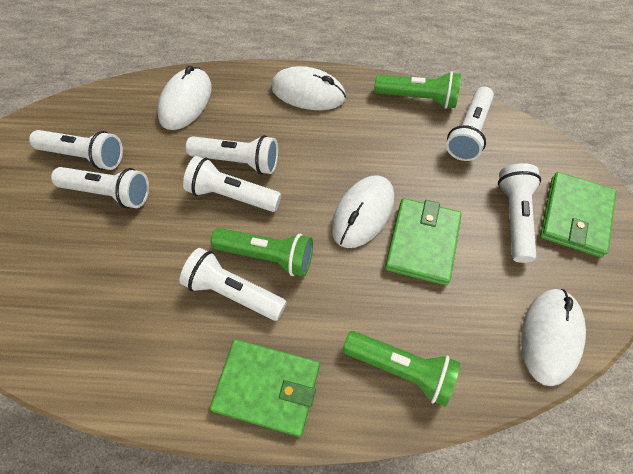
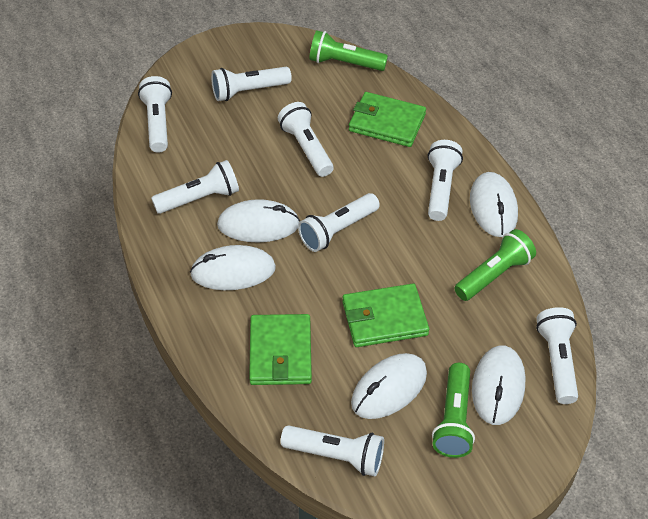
white flashlight: [29,130,123,170] [51,167,149,208] [180,248,287,321] [183,156,281,212] [186,135,278,174] [446,87,494,161] [498,163,541,263] = 7 -> [138,76,172,153] [151,160,239,214] [211,67,292,101] [278,102,334,177] [281,425,384,476] [298,193,380,252] [428,140,463,221] [536,307,578,404] = 8
white mouse: [157,66,212,130] [271,66,346,110] [331,175,394,248] [521,289,586,386] = 4 -> [190,245,276,290] [217,199,300,242] [351,353,427,419] [470,172,518,237] [472,346,526,425] = 5

